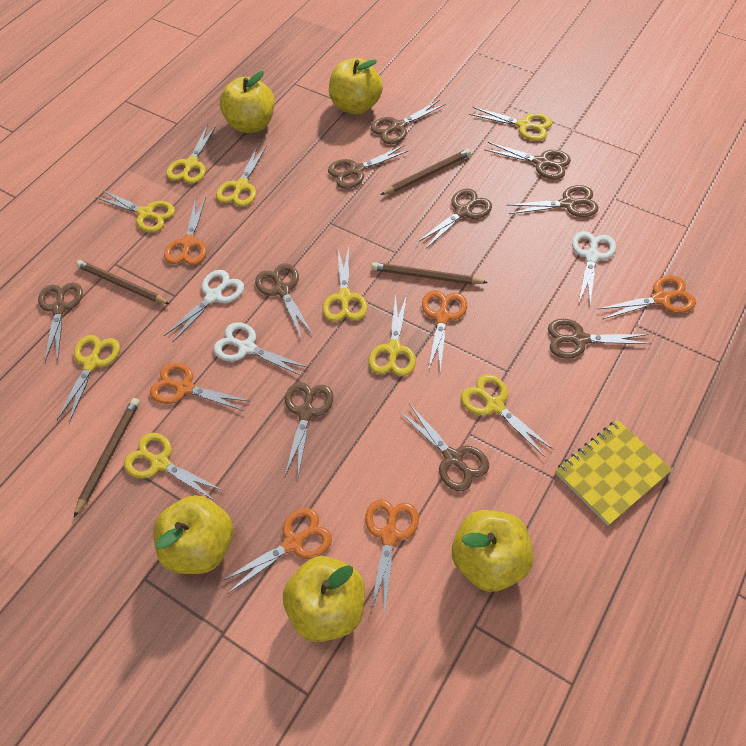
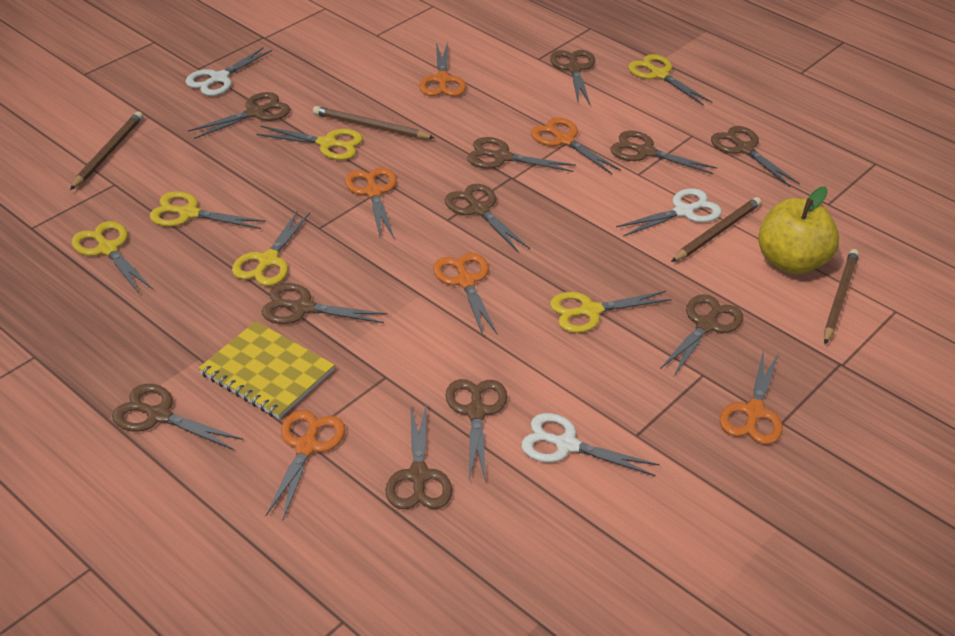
brown scissors: [38,282,83,362] [255,263,313,338] [285,382,333,477] [328,145,410,189] [371,100,445,144] [399,404,489,491] [418,189,492,248] [484,142,571,179] [508,185,599,217] [548,319,651,359] = 10 -> [112,384,243,450] [188,92,291,139] [261,283,388,324] [385,402,452,509] [445,184,530,253] [445,379,508,482] [467,137,576,172] [550,50,595,105] [611,131,717,174] [660,294,743,376] [711,126,800,187] = 11
yellow apple: [153,495,233,574] [220,71,275,133] [283,556,365,642] [329,58,383,114] [452,510,534,592] = 5 -> [758,186,839,274] = 1
yellow scissors: [57,335,120,423] [95,190,175,232] [124,433,224,501] [166,124,216,184] [216,144,267,207] [322,246,368,322] [369,294,416,376] [461,374,554,457] [469,107,552,141] = 9 -> [72,221,153,293] [150,191,266,229] [232,210,310,286] [256,126,363,160] [550,291,672,333] [628,54,712,106] = 6

